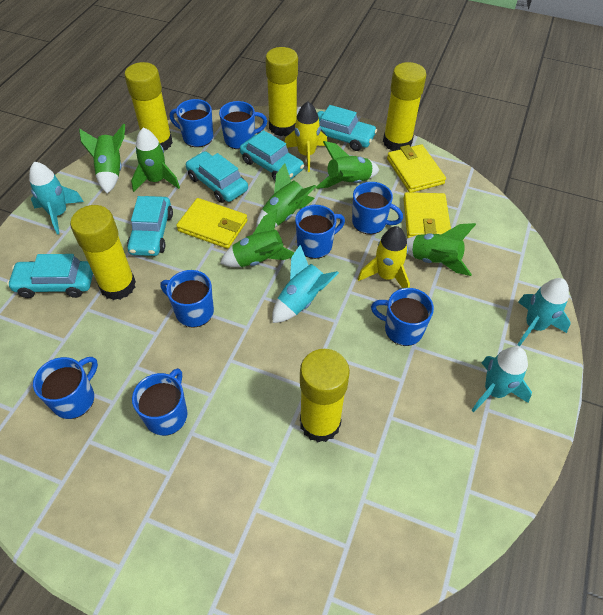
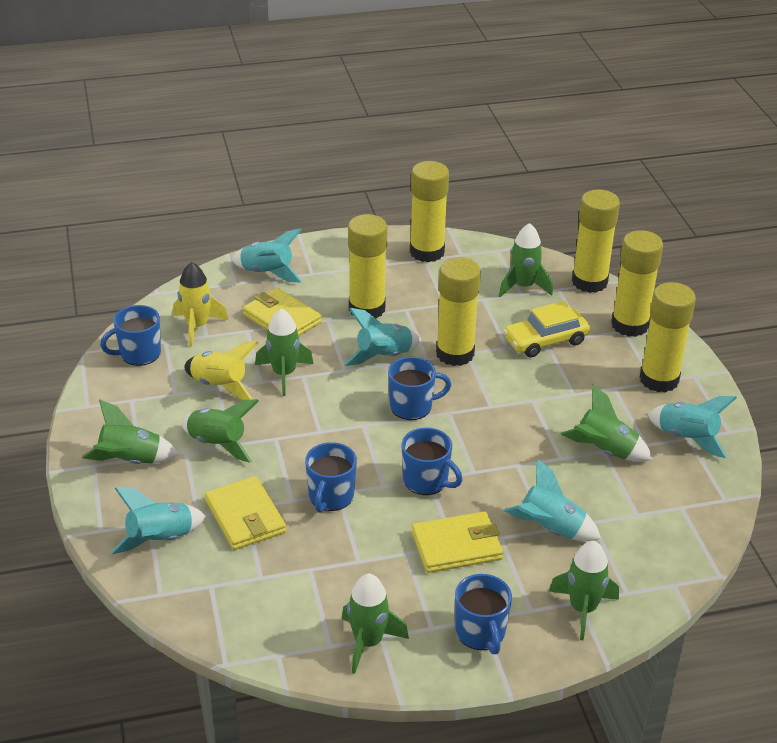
blue mug: [33,357,98,419] [132,368,188,436] [160,270,214,328] [169,99,213,147] [219,101,267,149] [295,205,345,259] [352,182,403,234] [371,288,434,346] = 8 -> [100,305,161,366] [305,442,357,513] [388,357,451,420] [402,428,462,495] [455,574,512,654] = 5
green rocket: [79,124,125,194] [131,128,180,192] [220,209,294,267] [256,163,317,228] [316,141,379,189] [407,223,476,276] = 6 -> [82,399,179,464] [182,399,259,463] [255,308,314,396] [342,574,409,674] [499,223,553,297] [549,541,619,640] [561,384,653,462] = 7
turquoise car: [7,254,93,298] [127,196,173,256] [186,151,248,203] [240,130,304,181] [317,105,377,151] = 5 -> none = 0
turquoise rocket: [29,161,84,235] [272,245,339,323] [472,346,532,412] [517,278,571,347] = 4 -> [111,487,206,554] [232,228,302,283] [344,308,421,366] [504,459,601,541] [647,396,737,458] = 5
yellow car: none = 0 -> [503,301,590,357] = 1
yellow glue stick: [70,205,136,300] [124,62,173,150] [265,47,298,136] [300,349,350,442] [383,62,427,151] = 5 -> [348,214,387,319] [410,161,449,262] [436,257,481,366] [572,190,620,293] [611,230,663,337] [640,282,696,393] = 6

